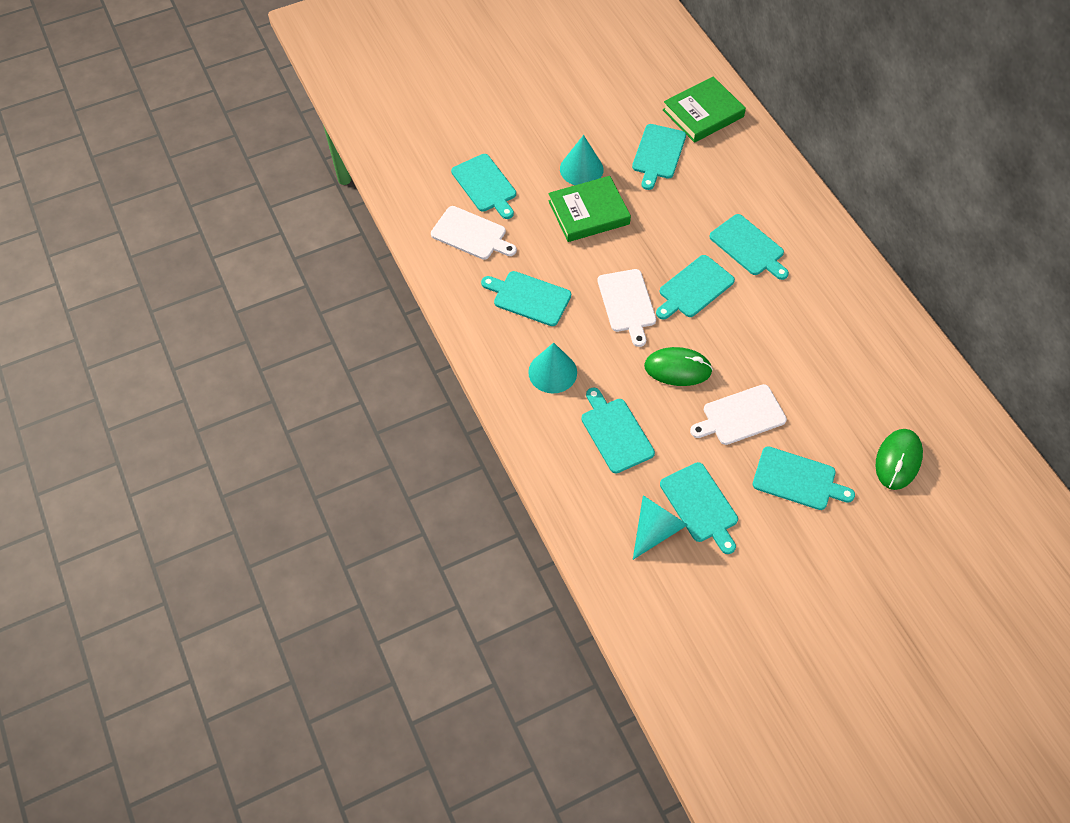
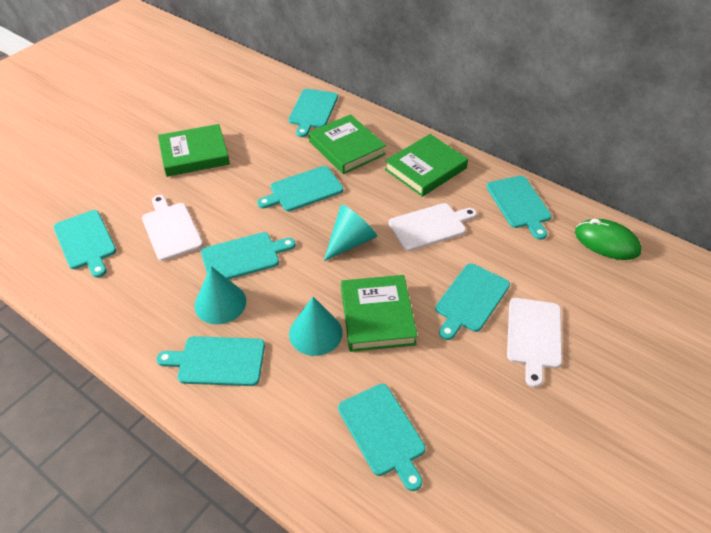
green book: [548,176,631,242] [663,76,746,143] = 2 -> [158,124,230,177] [308,114,386,174] [341,275,418,352] [385,134,468,197] = 4
green mouse: [644,347,713,386] [875,429,923,490] = 2 -> [575,219,642,260] = 1

